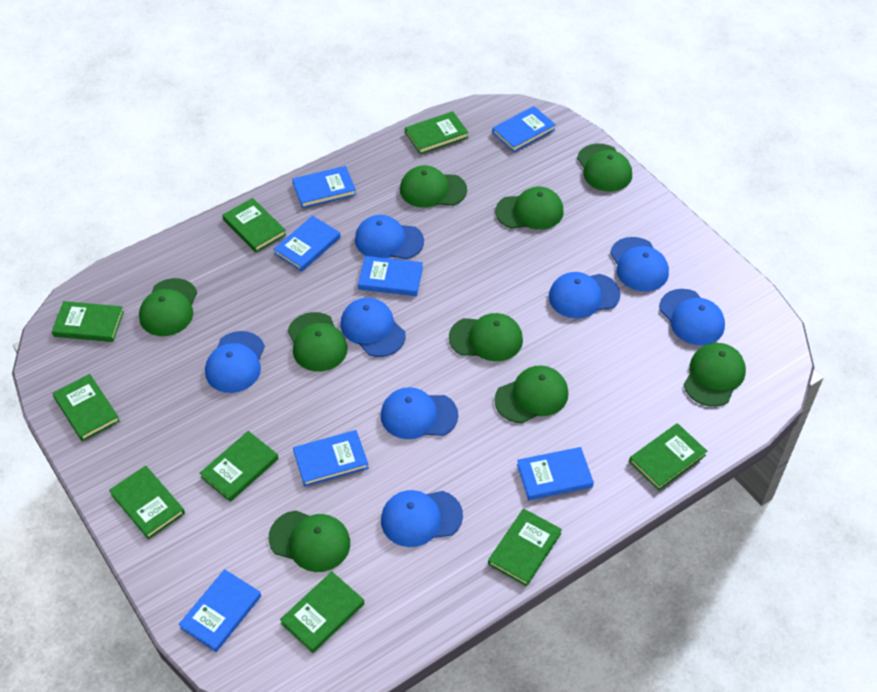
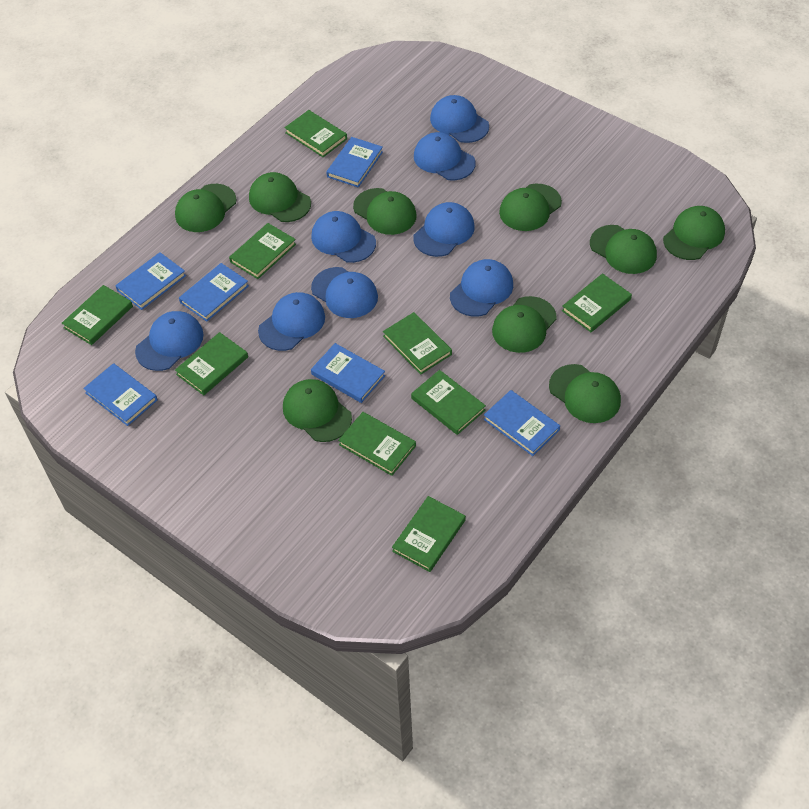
blue book: [179,569,261,652] [274,216,341,272] [292,166,356,208] [293,430,369,487] [358,256,423,296] [492,106,556,152] [517,447,594,500] = 7 -> [83,363,158,426] [115,252,186,310] [179,263,249,322] [311,343,385,403] [326,137,383,187] [484,390,560,456] = 6

